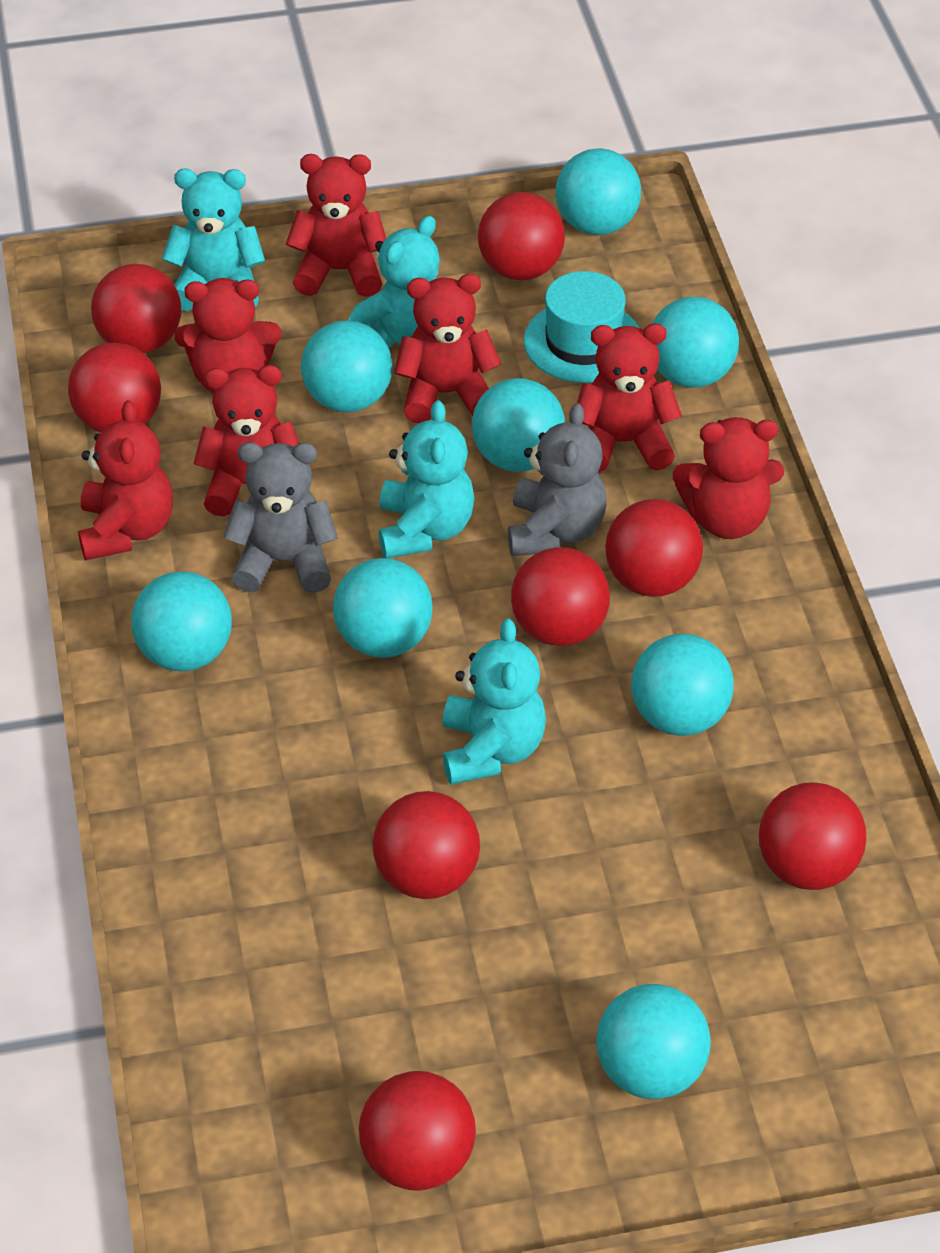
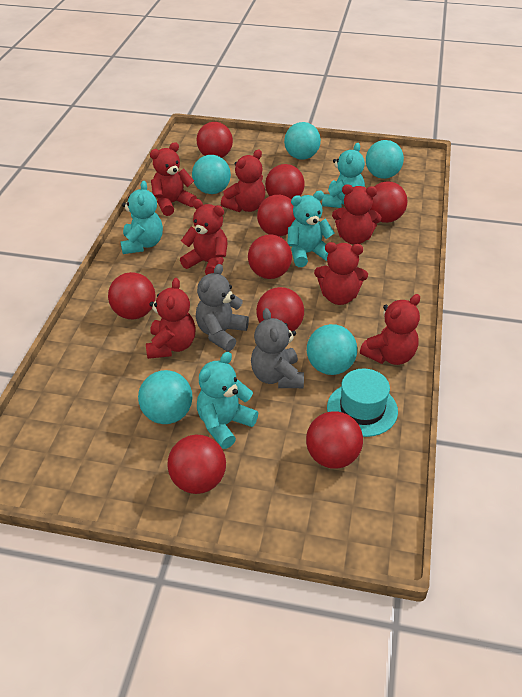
red ball: [68,343,161,433] [91,264,181,353] [359,1071,476,1191] [373,791,480,899] [478,192,565,280] [511,547,610,646] [605,499,703,597] [759,782,866,890] = 8 -> [108,272,156,319] [167,435,226,494] [197,122,233,158] [248,234,292,279] [256,287,304,331] [257,195,295,237] [265,164,305,199] [306,411,363,469] [370,181,408,223] = 9
turquoise ball: [131,571,232,671] [301,320,392,412] [333,558,433,658] [472,378,565,472] [556,148,641,235] [596,984,711,1099] [631,634,734,736] [652,297,739,388] = 8 -> [138,370,192,424] [192,155,231,194] [284,122,321,160] [307,324,357,375] [366,140,404,179] = 5

